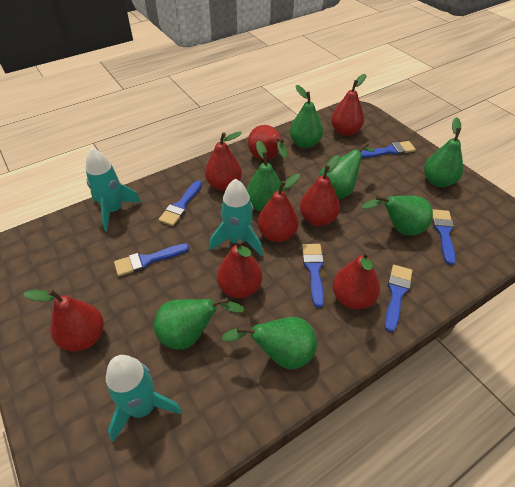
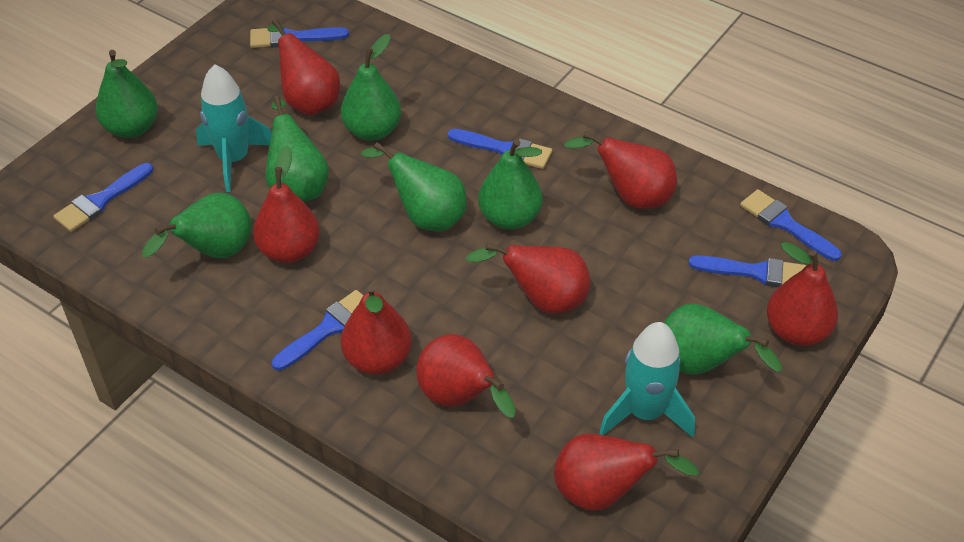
turquoise rocket: [86,148,141,231] [106,355,182,442] [210,179,263,256] = 3 -> [196,64,272,192] [599,322,695,438] = 2

